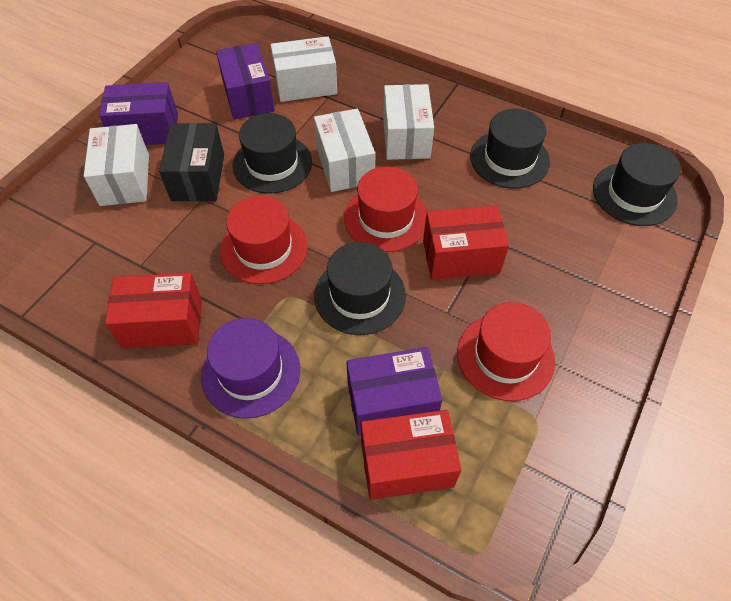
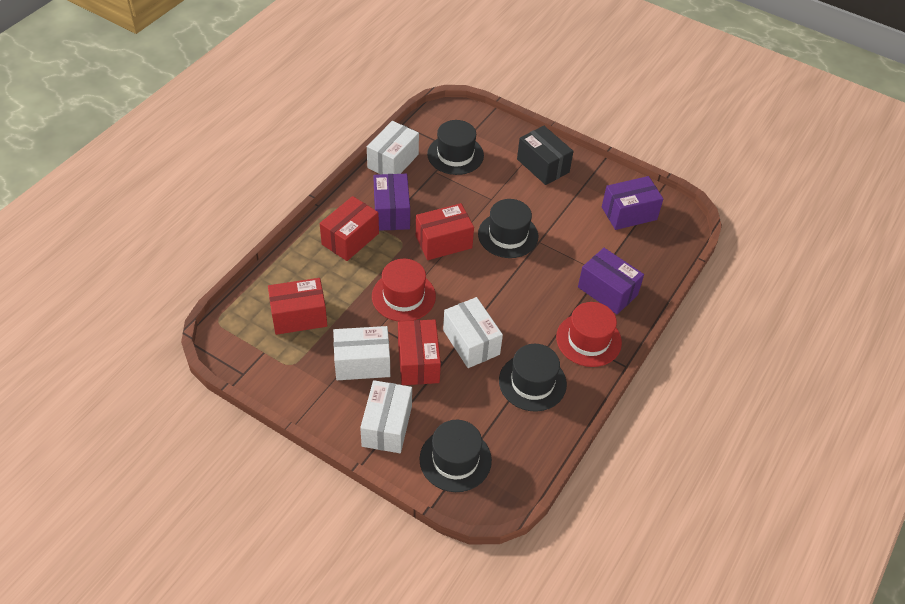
purple hat: [201,318,300,419] = 1 -> none = 0
red box: [105,273,202,349] [361,410,462,500] [423,206,509,280] = 3 -> [268,278,328,335] [320,196,379,261] [398,319,441,385] [416,203,474,260] = 4
red hat: [220,196,308,284] [344,167,427,252] [457,302,555,401] = 3 -> [372,259,436,321] [556,302,622,367] = 2

